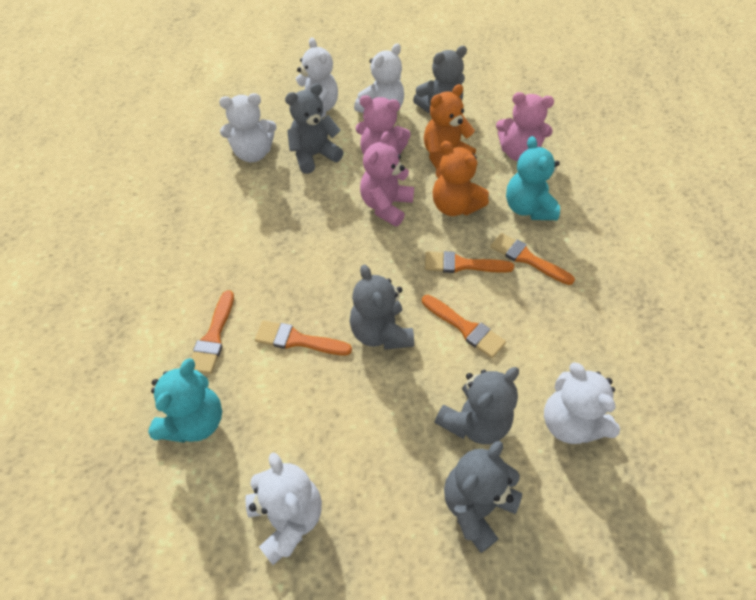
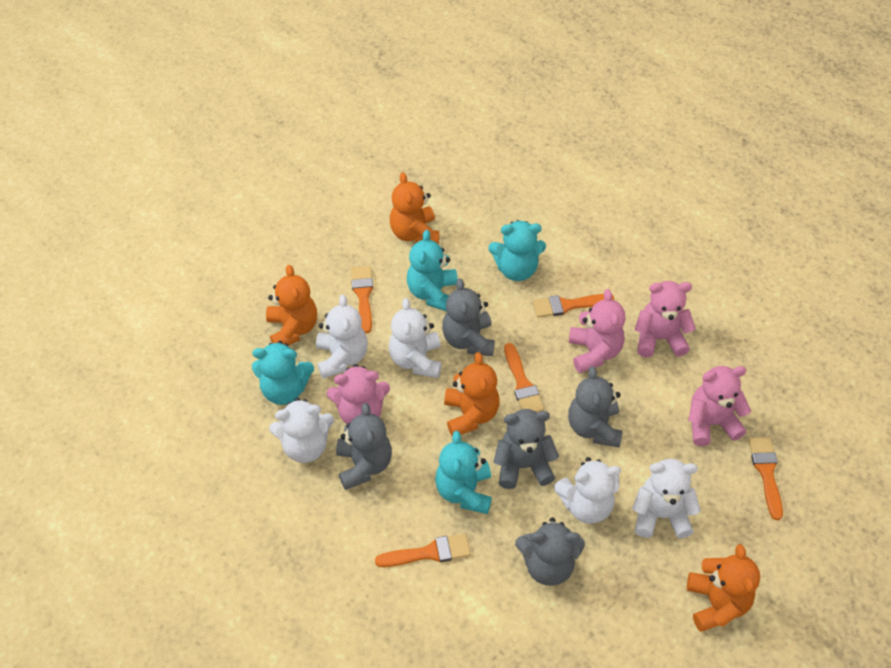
orange teddy bear: [424,84,476,170] [432,141,489,216] = 2 -> [266,265,317,345] [390,172,439,245] [444,352,499,436] [687,544,760,632] = 4
pink teddy bear: [356,95,411,155] [360,131,414,227] [496,92,554,161] = 3 -> [327,364,390,424] [569,289,625,373] [634,281,696,357] [688,366,751,446] = 4
turquoise teddy bear: [148,358,222,443] [506,136,560,220] = 2 -> [252,341,314,405] [407,230,458,311] [435,431,492,514] [489,220,546,281] = 4

